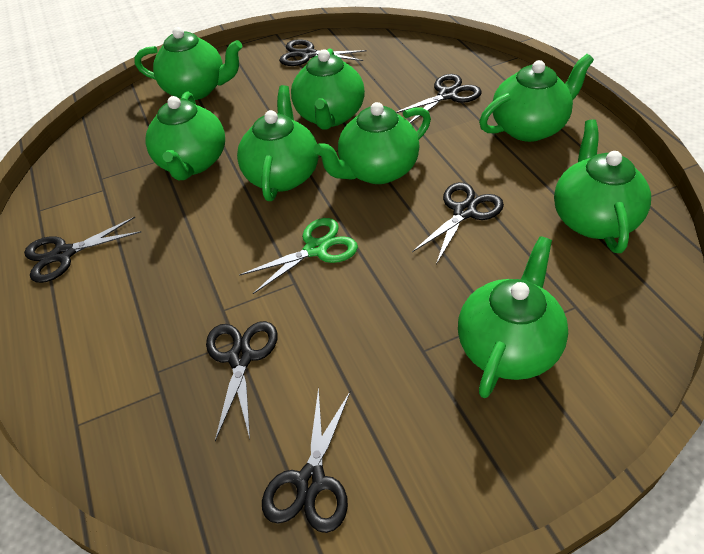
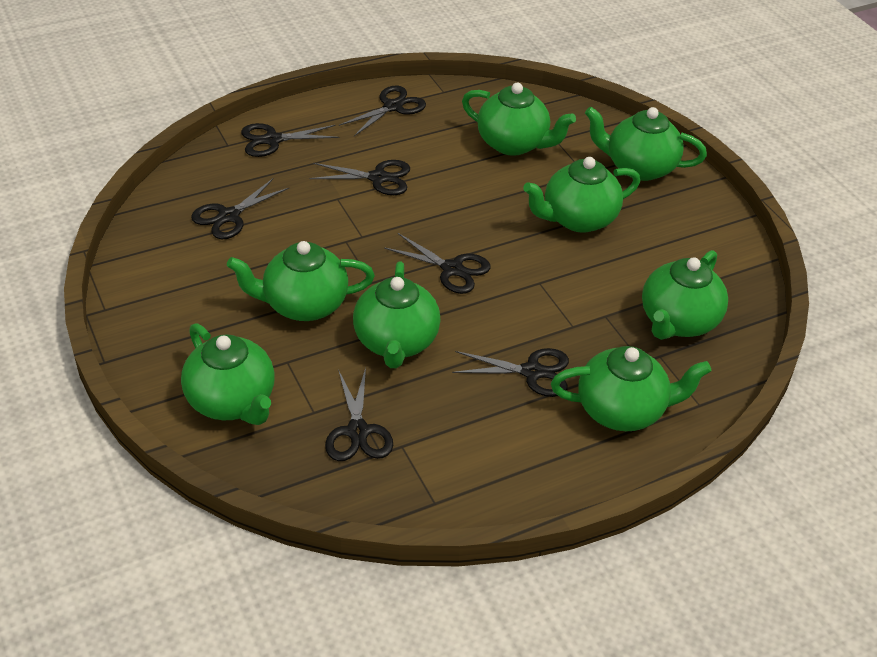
black scissors: [24,217,141,283] [206,321,278,441] [262,387,351,533] [279,39,367,66] [396,74,482,123] [412,182,504,264] = 6 -> [191,179,289,239] [241,123,340,157] [310,160,410,195] [325,368,393,461] [339,86,426,136] [384,233,491,294] [452,348,569,397] = 7
green scissors: [239,218,358,294] = 1 -> none = 0

